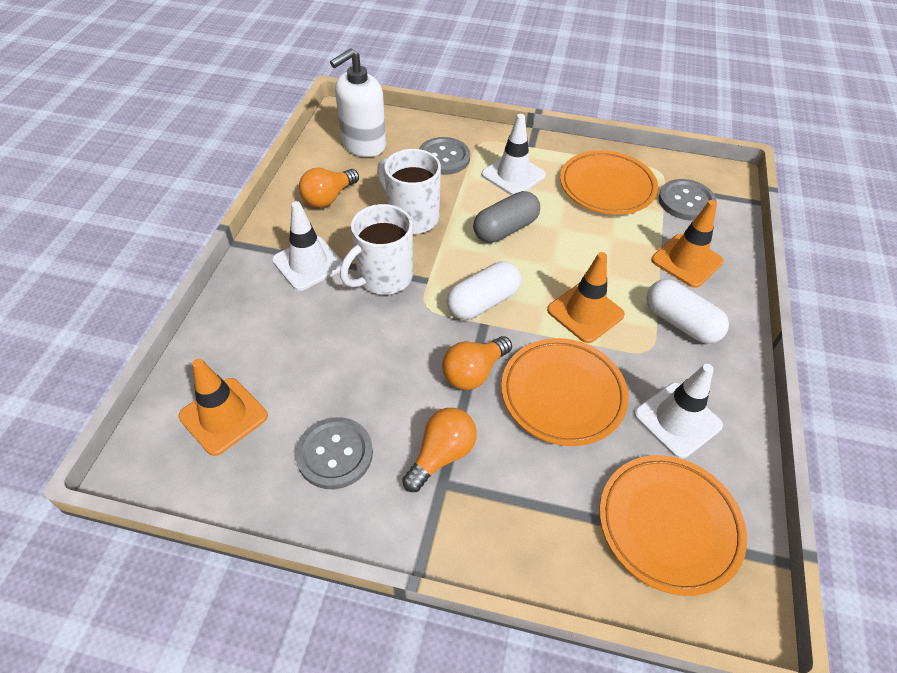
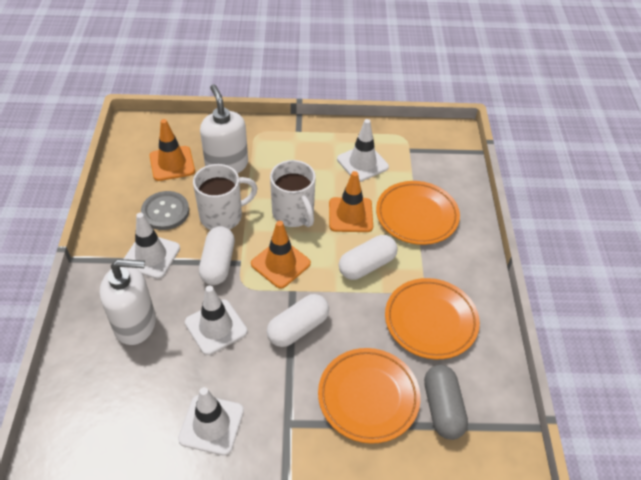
grey button: [295,417,373,489] [419,137,470,175] [658,179,716,221] = 3 -> [141,191,189,230] = 1
orange light bulb: [299,168,359,208] [402,408,477,492] [442,336,512,390] = 3 -> none = 0
white capsule: [447,261,521,320] [646,279,729,344] = 2 -> [199,226,235,285] [267,294,329,347] [339,235,398,280] = 3
white soap dispenser: [330,48,386,157] = 1 -> [100,259,156,345] [200,84,248,173] = 2
white traffic cone: [272,201,343,291] [482,114,546,195] [634,364,723,459] = 3 -> [124,213,180,279] [178,387,244,455] [185,285,247,355] [337,119,389,182] = 4

